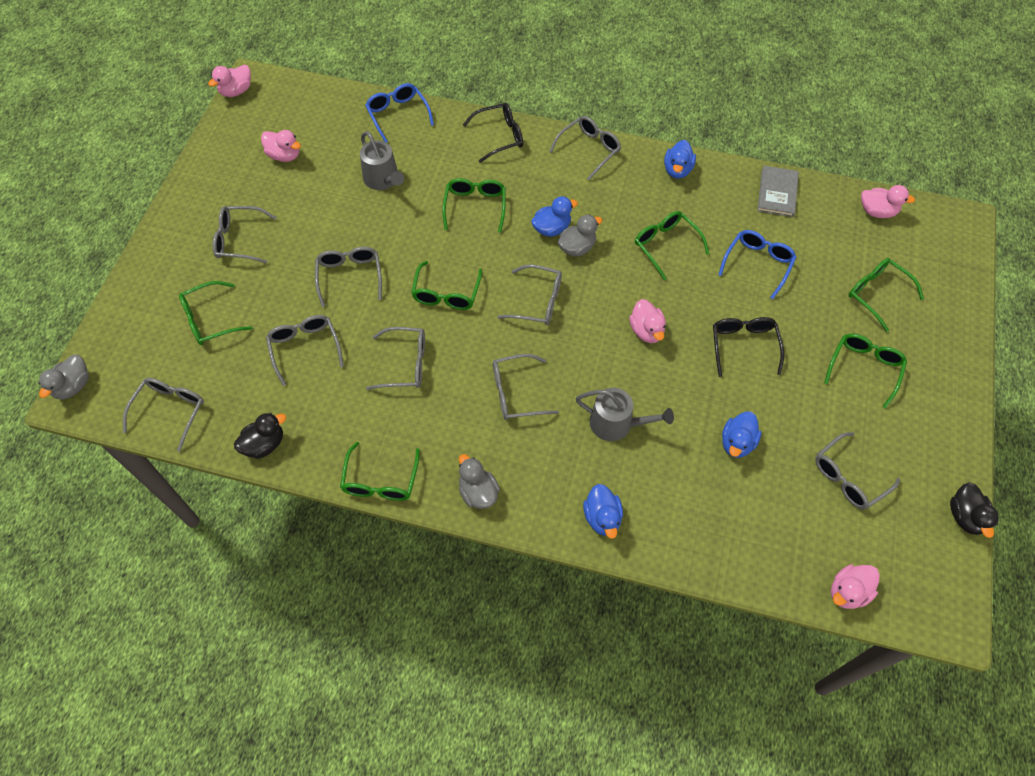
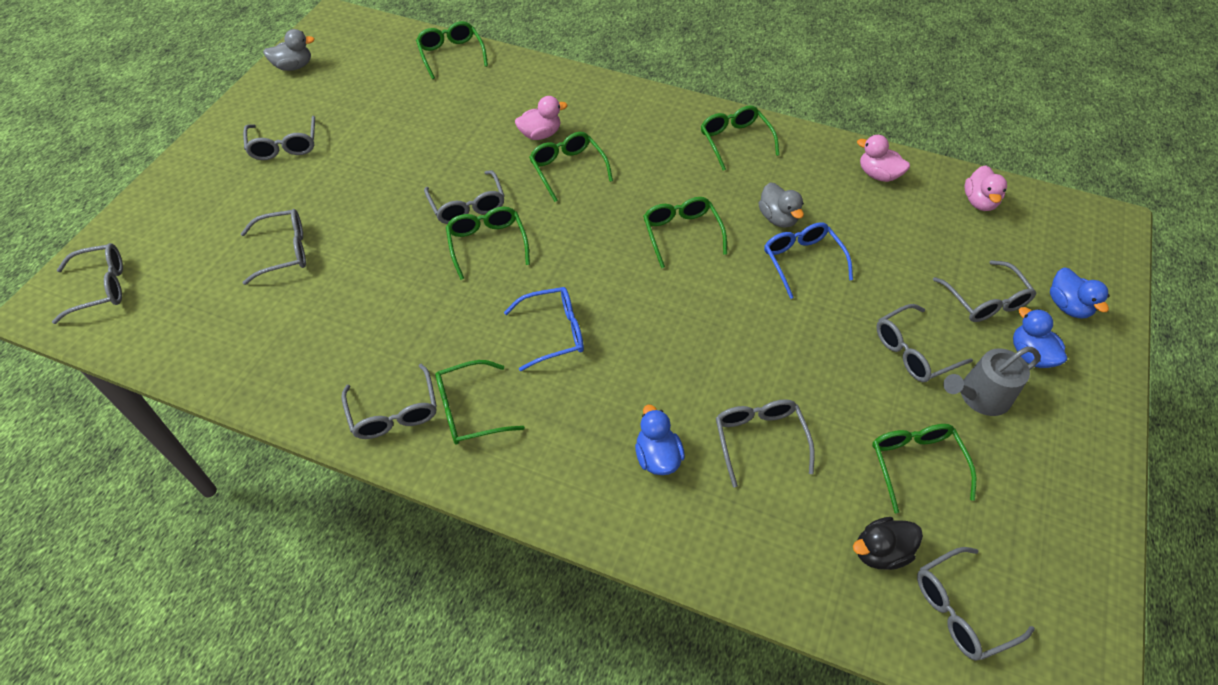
black duck: [234,412,286,459] [950,482,999,538] = 2 -> [853,517,923,570] = 1
black glasses: [463,103,523,163] [713,317,784,377] = 2 -> none = 0
blue duck: [531,196,578,237] [583,484,623,539] [664,140,696,179] [722,411,762,458] = 4 -> [635,405,685,475] [1013,307,1067,368] [1050,267,1110,319] = 3
grey book: [757,166,799,217] = 1 -> none = 0
grey duck: [38,355,89,400] [459,454,500,509] [558,215,602,256] = 3 -> [263,29,315,71] [759,183,804,228] = 2
grey watering can: [360,131,404,190] [575,388,674,441] = 2 -> [943,347,1040,416] = 1
pink duck: [208,65,251,97] [261,130,301,162] [629,299,666,343] [831,564,880,609] [861,185,915,218] = 5 -> [515,96,567,140] [857,135,910,182] [964,165,1007,211] = 3

